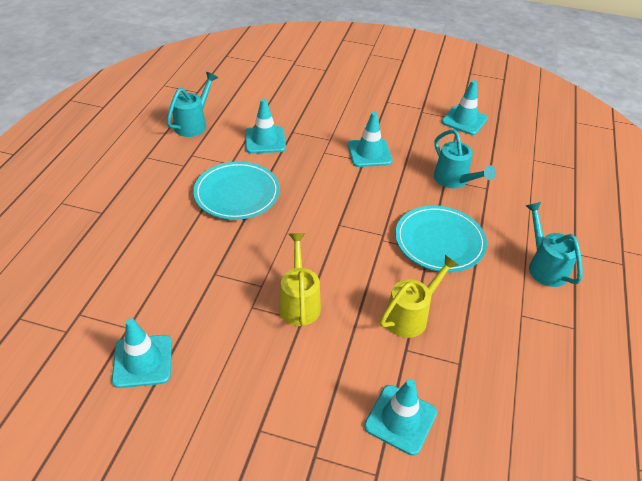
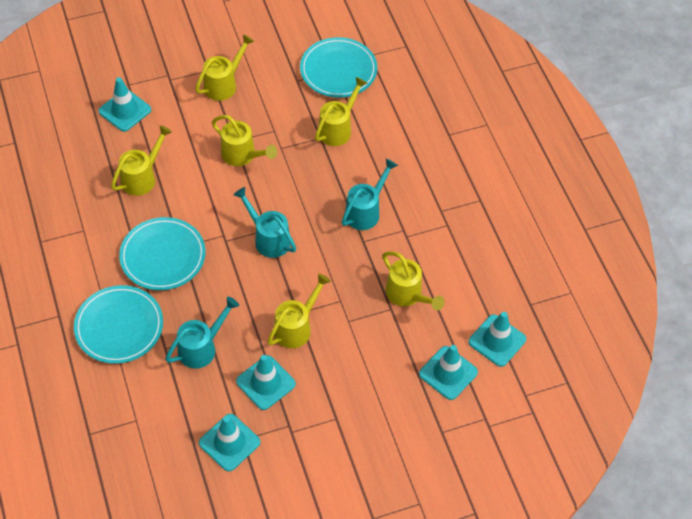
turquoise plate: [193,161,280,220] [395,205,487,272] = 2 -> [74,285,163,364] [119,217,205,290] [300,37,377,98] = 3
yellow watering can: [279,233,321,326] [380,255,458,338] = 2 -> [111,125,172,196] [195,34,254,101] [212,115,277,166] [267,273,331,348] [315,77,367,146] [383,251,445,311] = 6

